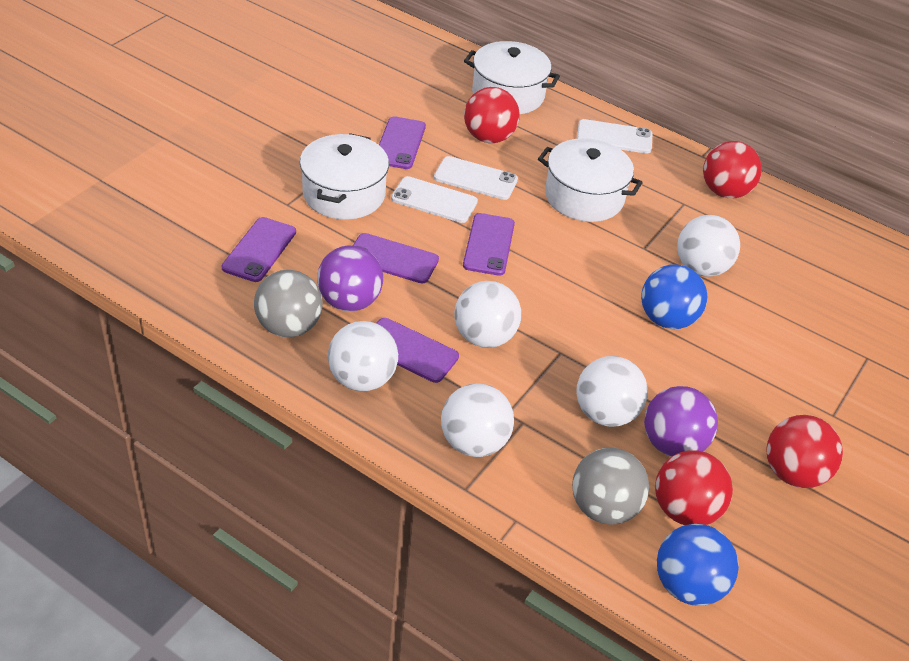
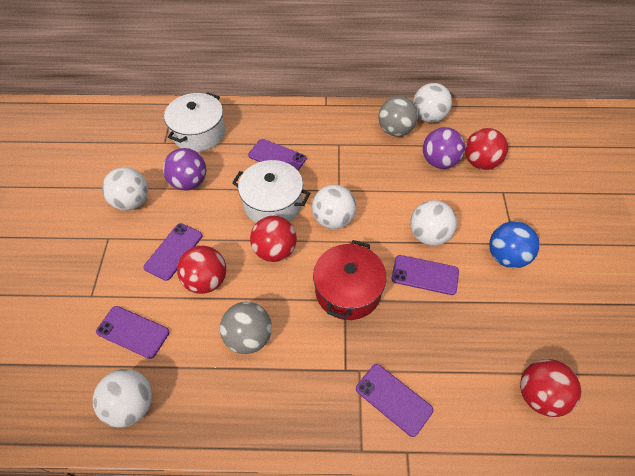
blue ball: [641,264,707,329] [657,524,739,606] = 2 -> [489,221,540,268] = 1
red pot: none = 0 -> [313,240,387,320] = 1
white phone: [391,176,478,223] [434,156,518,200] [577,119,652,154] = 3 -> none = 0
white pot: [300,133,389,220] [464,41,560,114] [538,138,643,222] = 3 -> [164,92,226,152] [232,160,310,223] = 2

